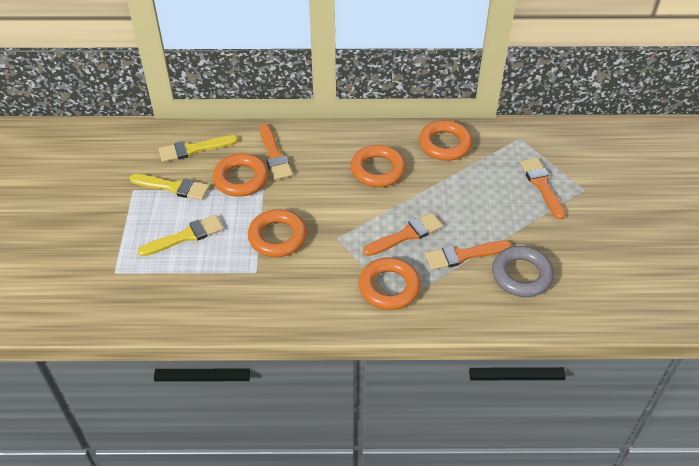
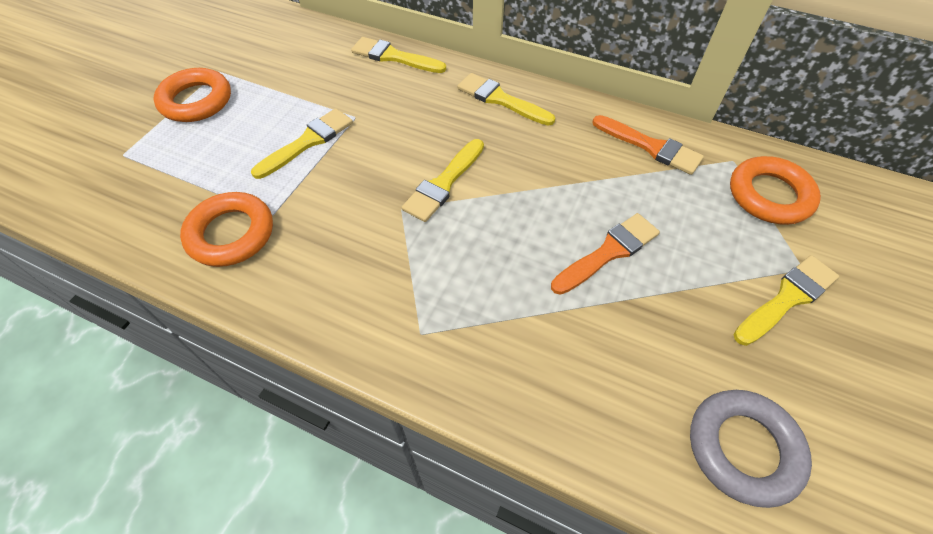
orange brush: [260,124,293,180] [363,213,443,256] [425,241,512,270] [520,158,566,220] = 4 -> [551,213,660,295] [593,115,704,175] = 2
orange ring: [213,153,268,197] [248,209,307,257] [351,145,406,187] [359,258,421,310] [419,120,472,161] = 5 -> [153,68,231,122] [180,192,273,267] [730,156,821,225] = 3
yellow brush: [130,174,210,200] [137,215,224,256] [159,135,238,162] = 3 -> [251,108,353,179] [351,37,446,73] [402,139,484,222] [457,73,555,126] [733,255,839,346] = 5

